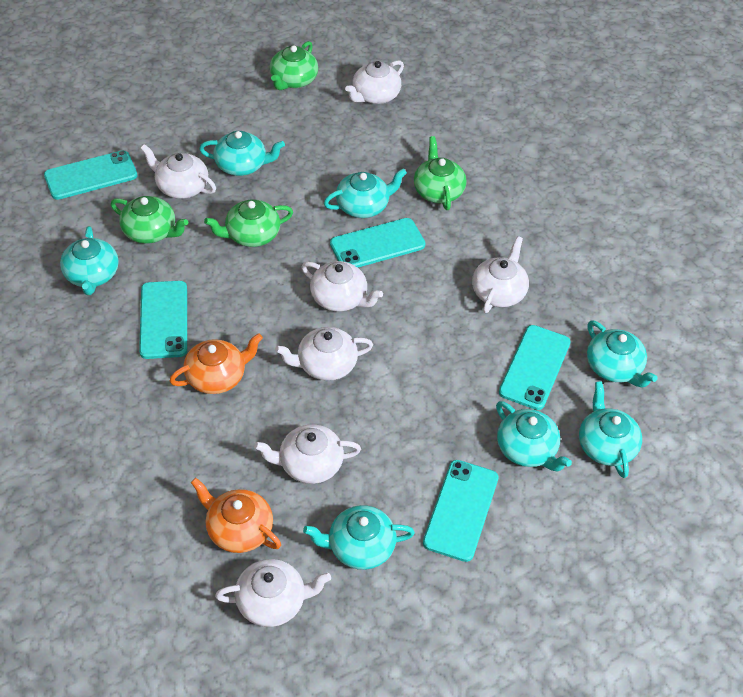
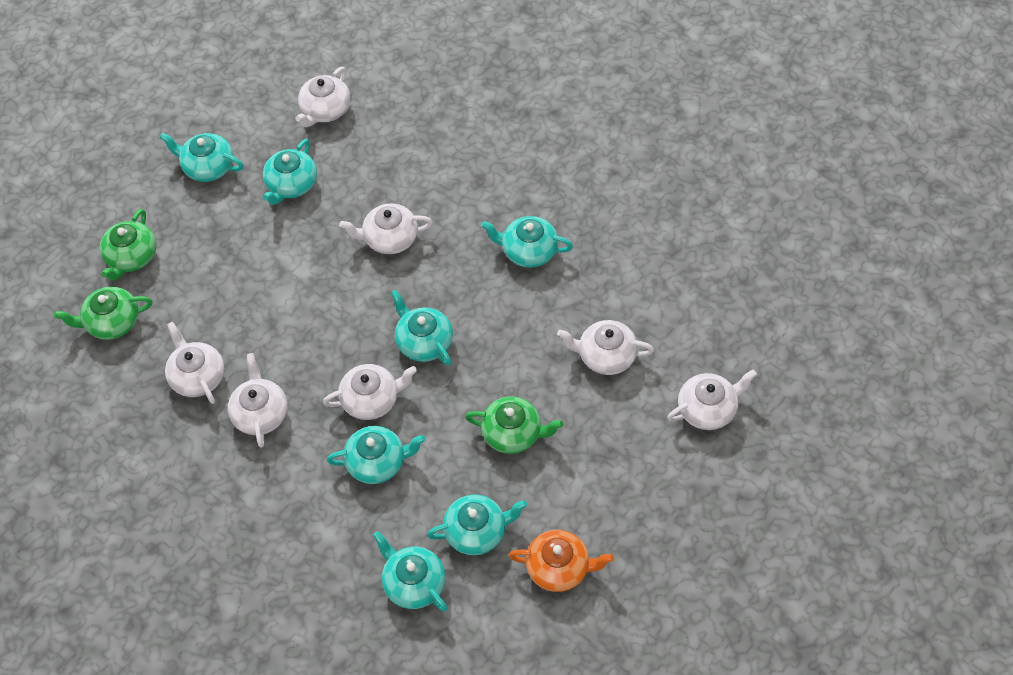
green teapot: [111,196,188,244] [204,199,293,247] [270,41,318,90] [414,136,466,210] = 4 -> [54,286,152,340] [100,209,156,281] [465,396,564,454] = 3
orange teapot: [170,333,263,394] [191,478,281,553] = 2 -> [508,530,614,592] = 1
turquoise phone: [44,150,138,200] [139,281,187,359] [330,218,426,267] [423,460,499,562] [499,325,571,410] = 5 -> none = 0

